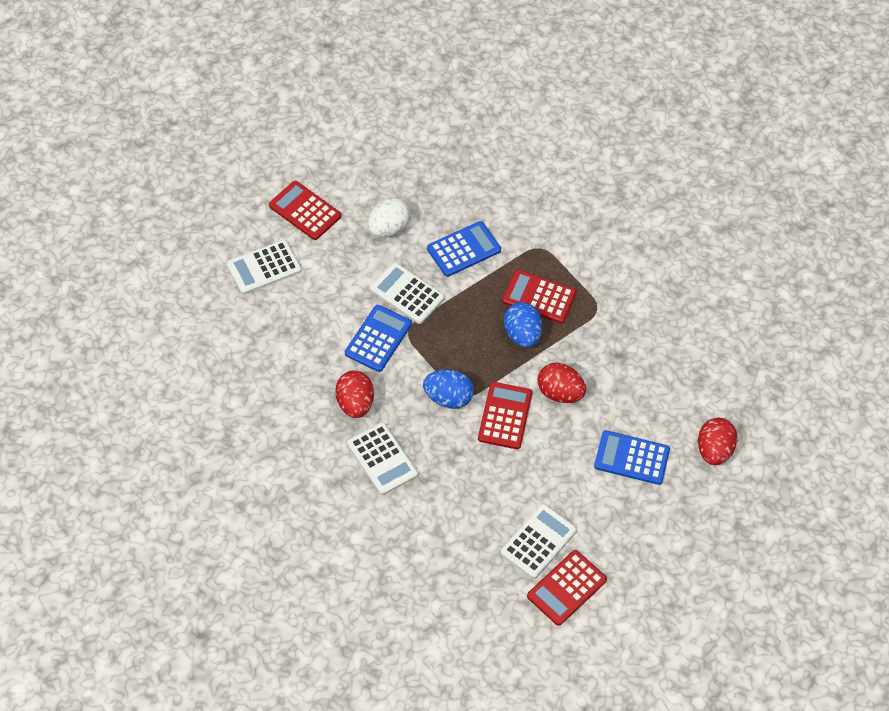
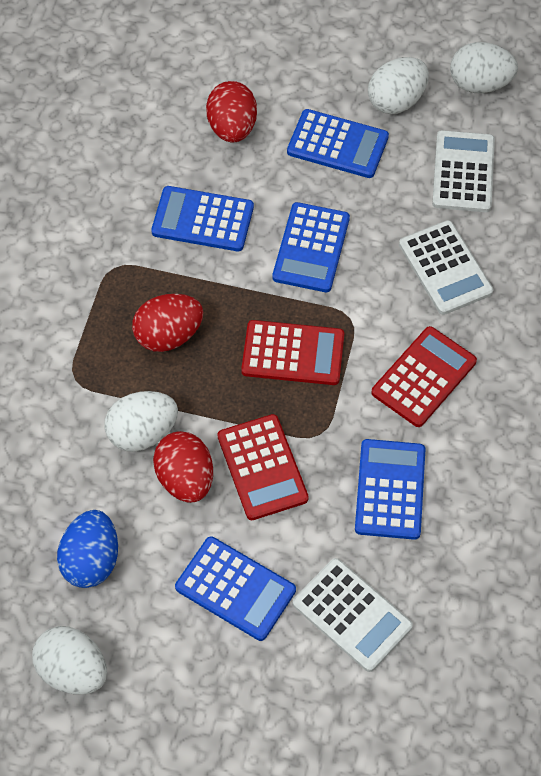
blue calculator: [345,305,412,372] [427,221,501,277] [594,430,670,485] = 3 -> [151,186,254,251] [175,536,296,641] [272,202,350,292] [287,109,389,178] [355,439,426,540] = 5
blue egg: [423,369,474,409] [504,302,542,348] = 2 -> [57,510,118,588] = 1
red calculator: [269,181,341,240] [478,382,532,449] [502,270,577,323] [527,550,607,626] = 4 -> [218,414,309,520] [241,320,344,385] [371,326,477,427] = 3
white calculator: [226,240,301,294] [347,422,418,495] [370,262,445,324] [500,504,577,579] = 4 -> [293,558,413,672] [399,220,493,315] [432,130,495,212] = 3
white egg: [368,198,410,238] = 1 -> [32,626,107,695] [104,391,178,452] [368,57,429,114] [450,42,518,93] = 4

